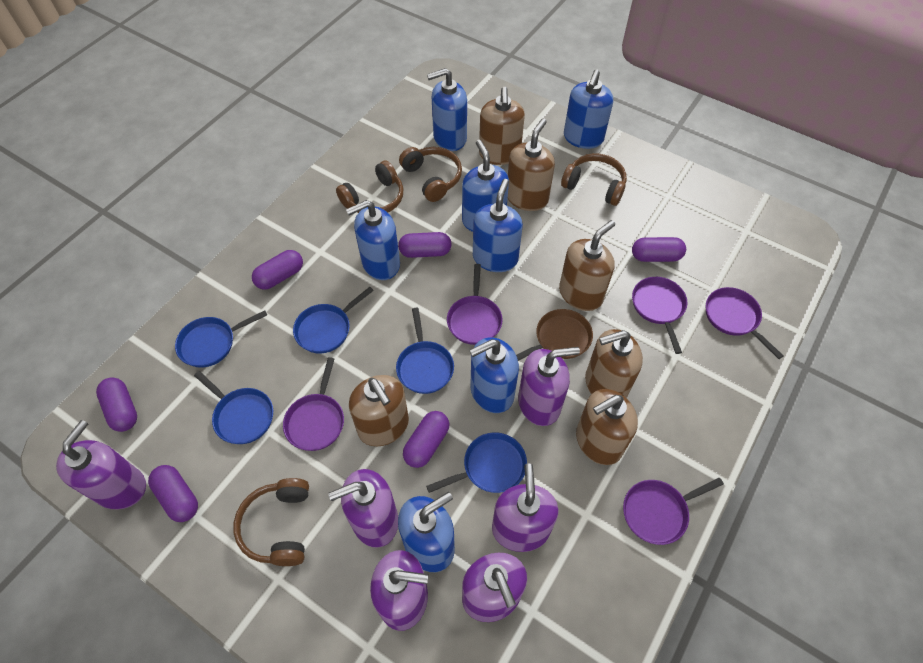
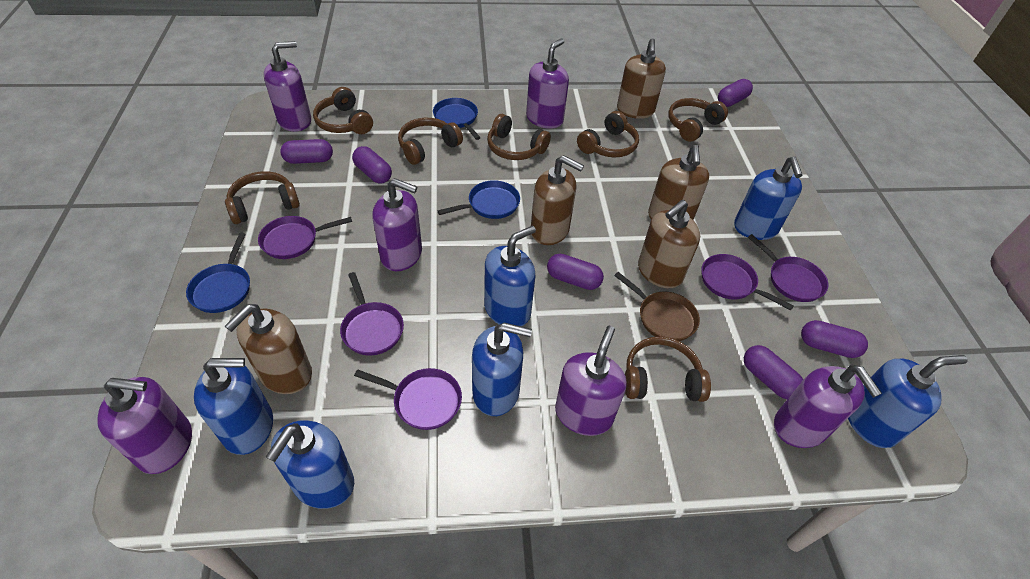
blue pan: [175,311,267,368] [194,371,273,444] [293,287,374,353] [396,308,454,394] [426,432,527,493] = 5 -> [186,233,250,313] [433,98,481,140] [438,180,520,219] = 3
blue soap dispenser: [346,200,400,280] [398,492,455,572] [427,68,467,151] [462,140,509,232] [469,337,519,413] [473,179,523,272] [564,70,613,149] = 7 -> [194,358,273,455] [266,420,354,509] [472,323,532,416] [484,226,536,326] [734,156,802,240] [848,355,968,448] = 6
brown headphones: [233,478,309,566] [336,160,403,213] [399,147,462,202] [561,153,627,206] = 4 -> [225,171,300,224] [313,87,373,134] [398,118,463,165] [487,114,551,160] [577,111,639,158] [625,337,711,402] [668,98,728,142] = 7
brown soap dispenser: [349,375,409,446] [479,87,525,165] [508,118,555,211] [559,220,615,311] [576,389,638,465] [585,329,643,398] = 6 -> [225,304,312,394] [531,155,584,245] [617,38,666,119] [638,200,700,288] [648,145,709,220] = 5

